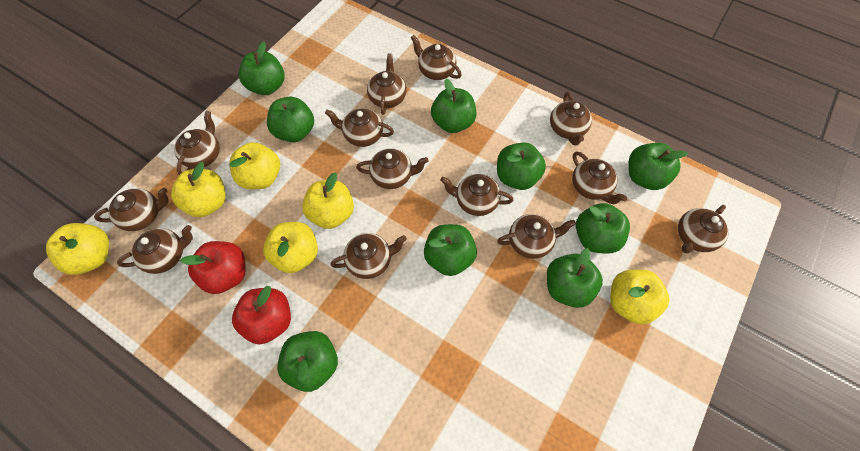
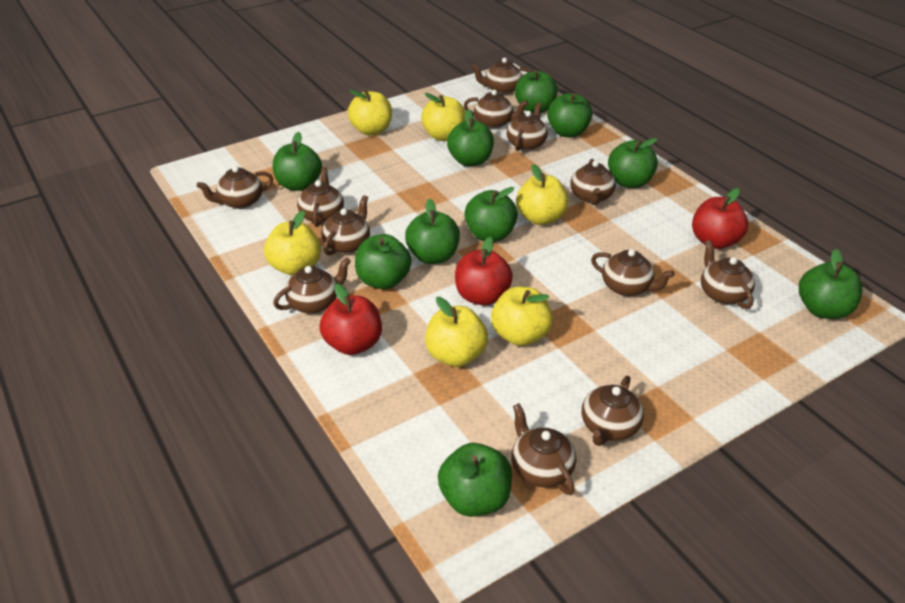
brown teapot: [94,188,169,231] [117,225,193,274] [174,111,220,175] [325,108,394,147] [330,233,407,279] [356,148,429,189] [367,53,406,115] [411,35,462,80] [440,174,513,216] [497,214,576,259] [550,92,592,145] [572,151,627,204] [678,205,728,254] = 13 -> [197,166,273,209] [273,257,351,314] [297,167,344,227] [322,195,370,255] [464,90,529,129] [471,58,531,95] [507,102,548,151] [511,403,576,495] [570,159,616,205] [582,376,644,446] [591,249,675,296] [701,240,755,309] = 12
green apple: [239,41,285,95] [267,97,314,142] [277,331,338,392] [424,224,477,276] [431,79,476,133] [497,142,546,190] [547,248,603,308] [576,203,630,254] [628,143,688,190] = 9 -> [273,132,322,191] [355,234,412,289] [405,198,460,264] [438,443,512,517] [447,110,494,166] [464,187,518,242] [515,70,558,114] [547,93,593,137] [608,138,658,188] [799,249,862,319] = 10
red apple: [180,241,246,294] [232,286,291,344] = 2 -> [320,283,382,355] [455,237,513,306] [692,188,748,249] = 3

